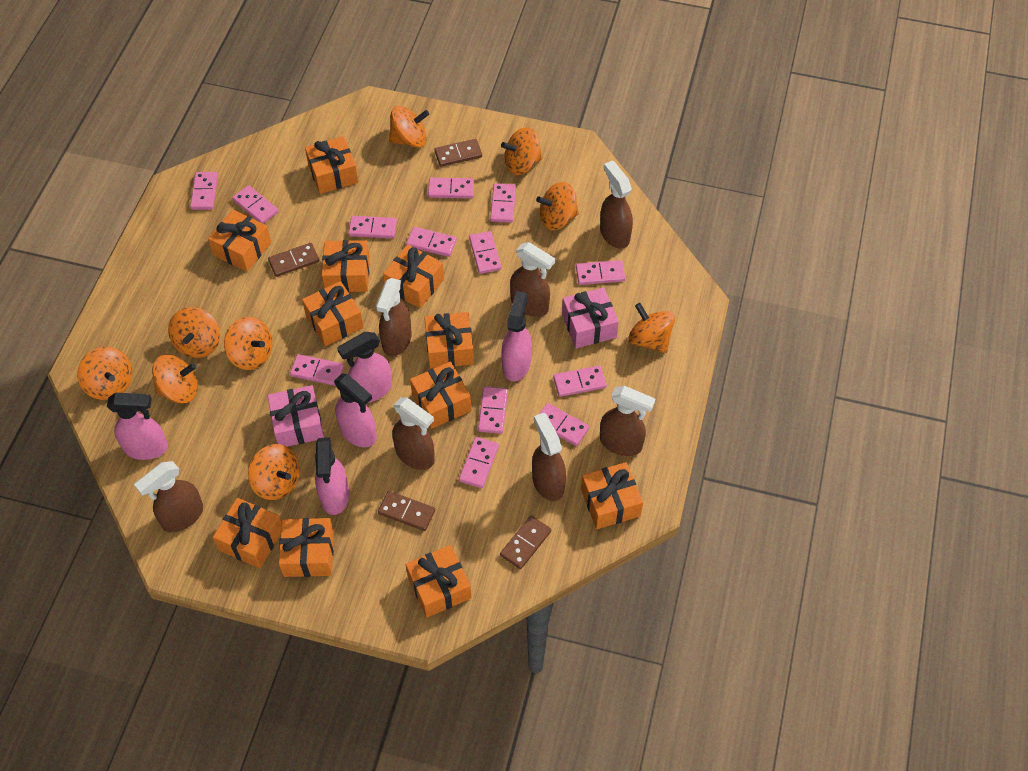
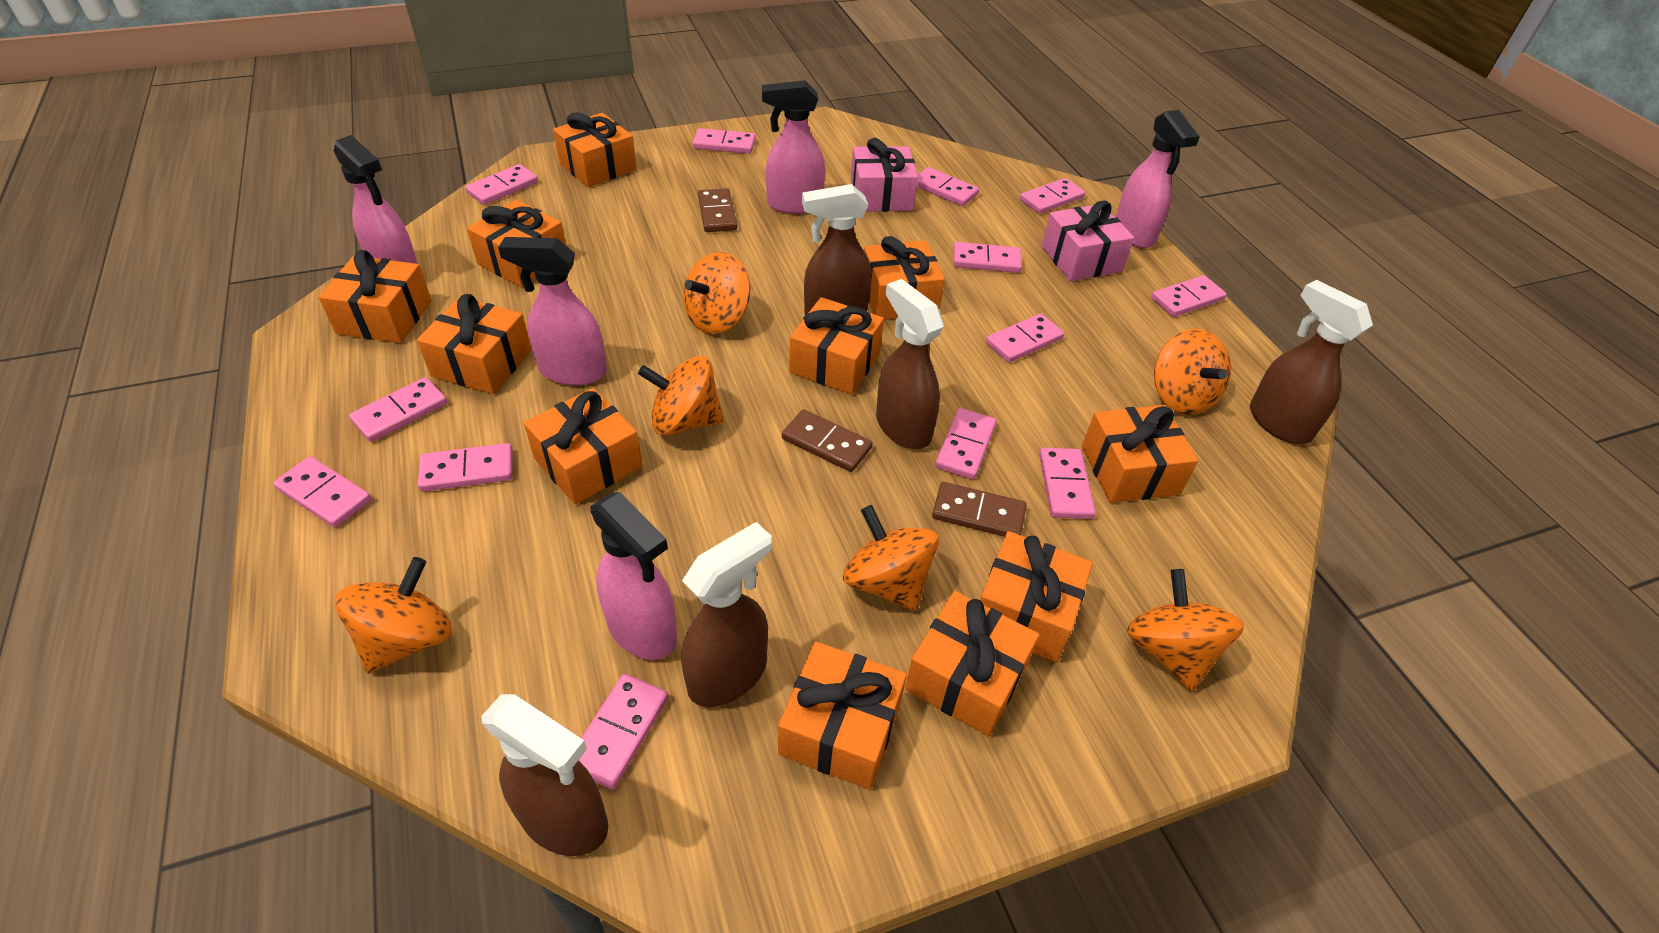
brown domino: [268,243,319,277] [378,491,435,531] [434,139,482,167] [500,516,551,569] = 4 -> [698,188,737,232] [782,409,873,472] [932,482,1027,536] = 3
brown spray bottle: [134,461,203,533] [376,278,412,356] [392,397,435,470] [510,242,555,317] [532,413,566,501] [600,160,633,249] [600,386,655,456] = 7 -> [481,694,608,856] [681,522,772,707] [802,184,871,315] [876,279,944,449] [1250,280,1373,444] = 5
orange spinning top: [77,347,132,400] [152,355,198,403] [168,307,220,358] [224,317,272,370] [248,444,300,500] [389,106,429,148] [501,127,543,175] [536,182,579,231] [628,303,675,353] = 9 -> [334,557,452,674] [638,356,724,436] [683,252,750,334] [843,505,939,611] [1127,569,1244,691] [1154,329,1231,415] = 6

